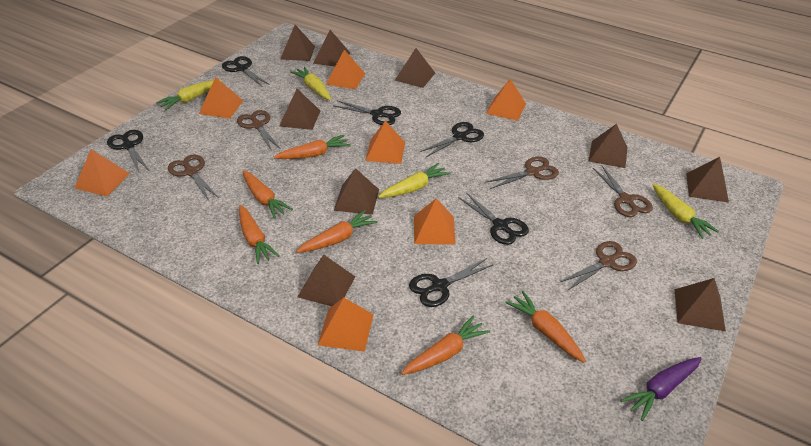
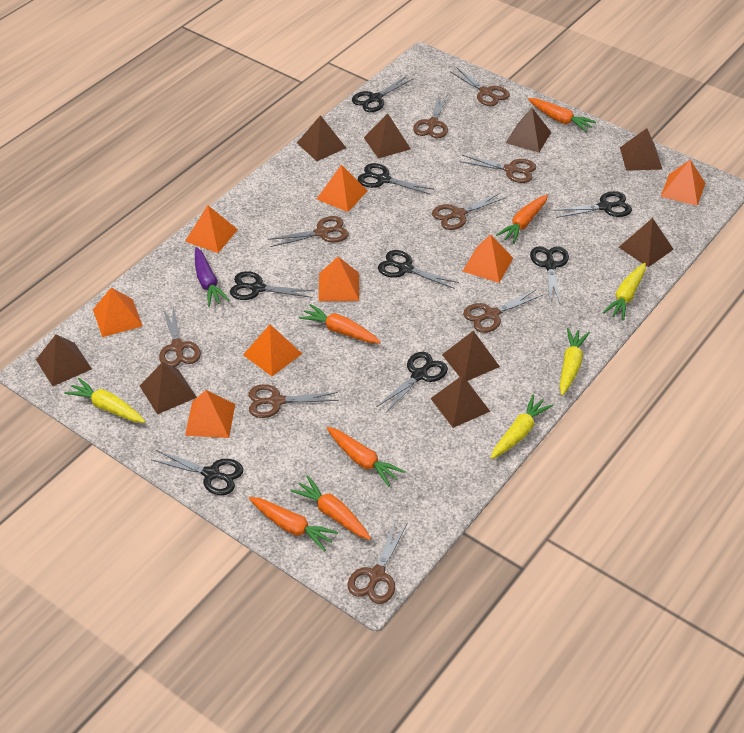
black scissors: [107,130,149,172] [222,56,270,86] [334,100,401,125] [409,258,494,307] [420,122,484,157] [459,193,529,245] = 6 -> [152,450,243,495] [230,271,315,300] [352,76,414,112] [358,163,433,195] [376,352,448,414] [378,250,459,289] [530,246,569,305] [553,191,632,218] = 8
brown scissors: [168,154,219,200] [237,110,281,151] [485,157,559,189] [561,241,637,290] [593,165,653,217] = 5 -> [159,306,201,367] [248,384,339,418] [268,216,349,247] [348,520,408,604] [413,94,448,138] [432,193,506,230] [450,67,510,106] [460,155,536,183] [463,290,543,333] = 9
orange pyramid: [75,149,130,196] [199,77,243,119] [318,298,374,352] [326,50,365,89] [365,121,405,164] [414,198,456,245] [486,79,526,121] = 7 -> [93,288,143,337] [185,205,238,253] [185,390,235,438] [243,324,302,376] [317,165,367,212] [319,257,359,301] [462,234,513,283] [661,160,705,206] = 8

